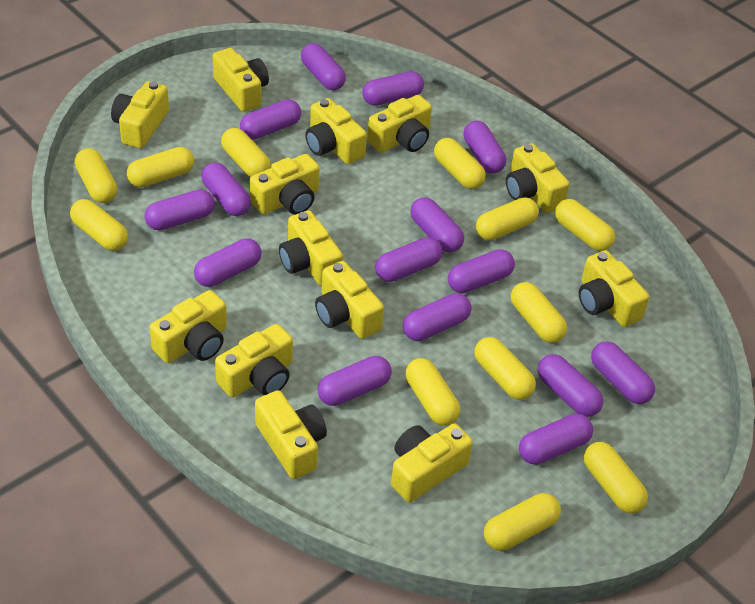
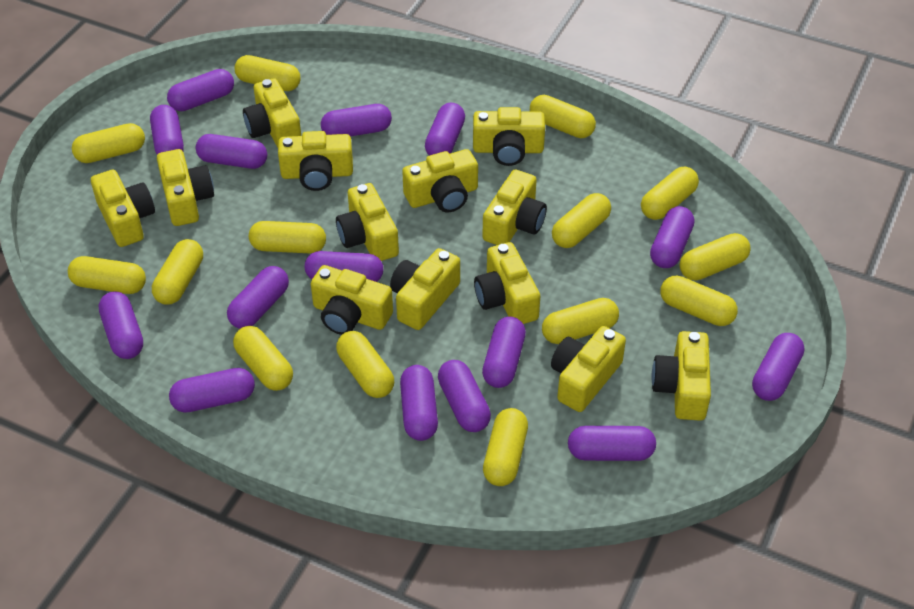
yellow capsule: [70,199,128,251] [75,148,117,203] [127,147,194,188] [221,128,271,177] [406,358,460,426] [434,138,486,189] [474,337,536,400] [476,197,539,240] [484,493,561,551] [511,282,567,343] [555,199,615,251] [584,442,648,514] = 12 -> [68,256,146,294] [72,123,145,163] [152,239,203,305] [233,326,293,391] [235,55,301,91] [249,221,326,253] [336,331,394,398] [483,408,528,486] [530,95,596,138] [542,298,619,344] [552,193,611,248] [641,167,699,220] [660,276,738,326] [680,233,751,280] = 14

